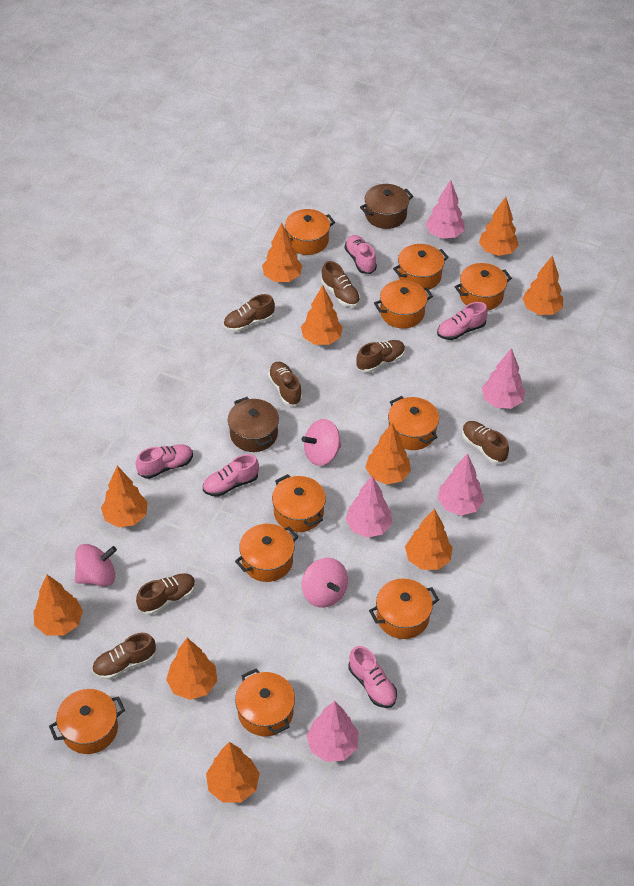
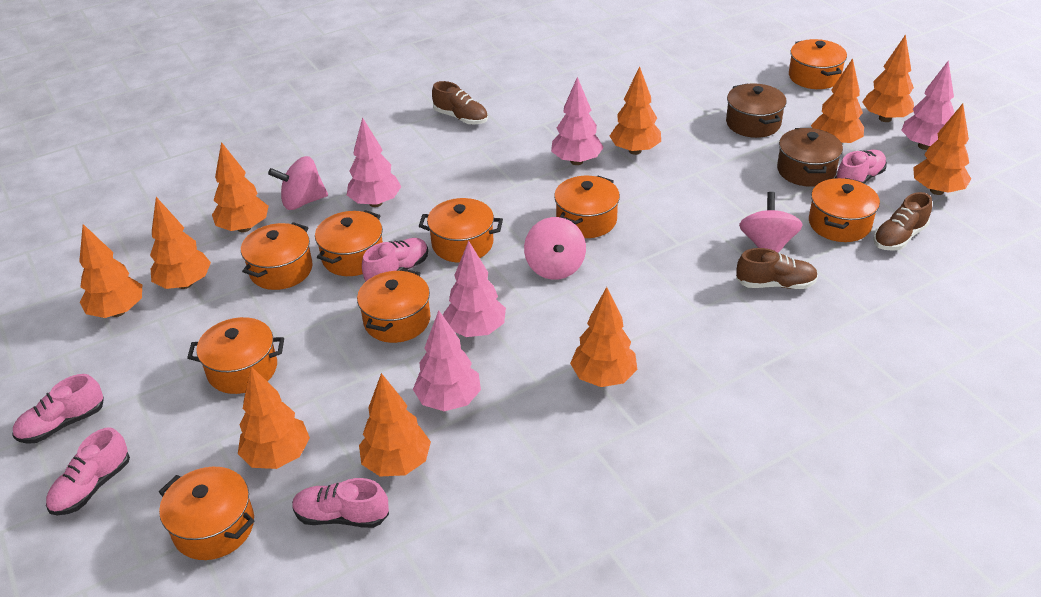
brown shoe: [92,633,156,680] [136,573,196,615] [223,294,275,332] [268,362,302,406] [321,261,360,307] [356,340,405,373] [462,421,509,464] = 7 -> [432,81,488,124] [736,248,818,289] [873,192,932,251] = 3
orange pot: [49,689,125,754] [235,524,299,582] [235,669,295,736] [272,474,326,532] [285,209,335,255] [369,579,439,639] [374,280,433,329] [388,396,439,450] [393,244,449,291] [455,263,512,310] = 10 -> [159,467,255,560] [187,317,284,394] [241,222,313,290] [315,210,383,276] [357,269,431,343] [419,198,503,263] [554,176,620,238] [789,39,847,89] [809,178,880,242] = 9

